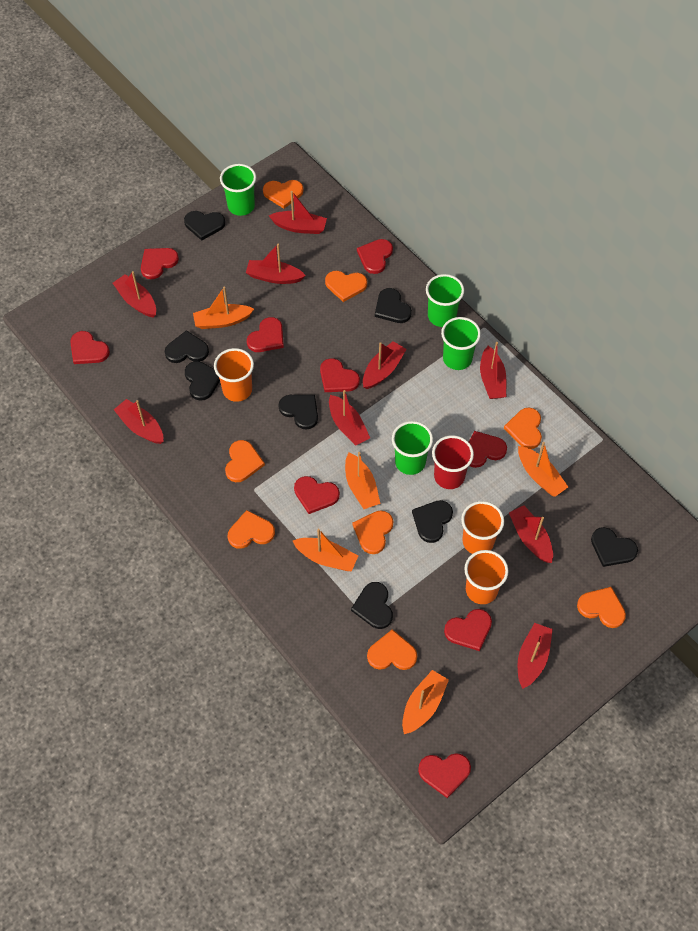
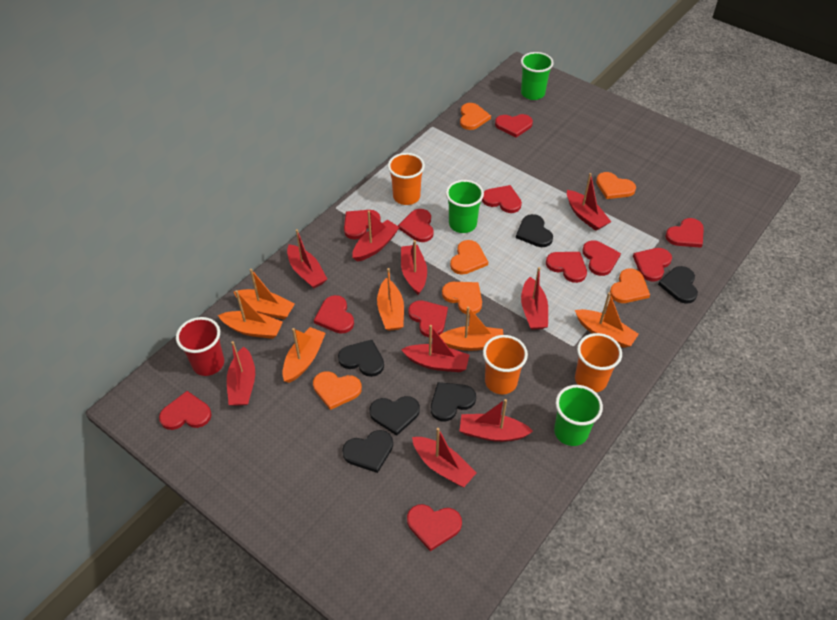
black heart: [165,330,209,363] [184,211,225,241] [185,361,220,401] [278,395,318,429] [351,582,393,629] [375,288,412,323] [412,500,453,543] [591,527,638,567] = 8 -> [338,340,384,377] [342,430,393,473] [369,396,420,436] [431,382,476,421] [516,214,553,247] [658,266,698,304] = 6
green cup: [220,164,256,216] [392,421,433,475] [426,274,464,327] [441,317,481,370] = 4 -> [446,180,484,233] [521,52,554,100] [554,385,603,446] = 3
orange boat: [193,287,254,329] [293,529,358,571] [345,452,381,509] [402,670,449,734] [518,442,568,497] = 5 -> [218,290,283,339] [234,269,295,320] [282,327,326,383] [377,268,404,331] [439,306,503,351] [575,292,639,348] = 6
orange heart: [225,440,265,482] [228,510,275,549] [263,180,304,208] [325,271,367,302] [352,510,393,554] [367,629,417,670] [504,408,542,449] [577,587,626,628] = 8 -> [313,371,362,410] [442,282,482,315] [450,240,488,275] [460,103,491,130] [596,172,636,199] [610,269,650,303] = 6
red heart: [70,331,110,364] [141,248,179,279] [247,317,284,352] [294,476,340,514] [320,358,360,392] [357,239,393,274] [418,753,471,798] [444,609,492,651] [469,431,507,468] = 9 -> [159,391,212,430] [314,295,354,334] [344,210,381,240] [398,209,434,242] [407,504,462,551] [408,300,448,337] [482,185,522,213] [495,114,533,138] [546,252,587,283] [582,240,621,276] [633,248,672,281] [665,218,704,248] = 12

